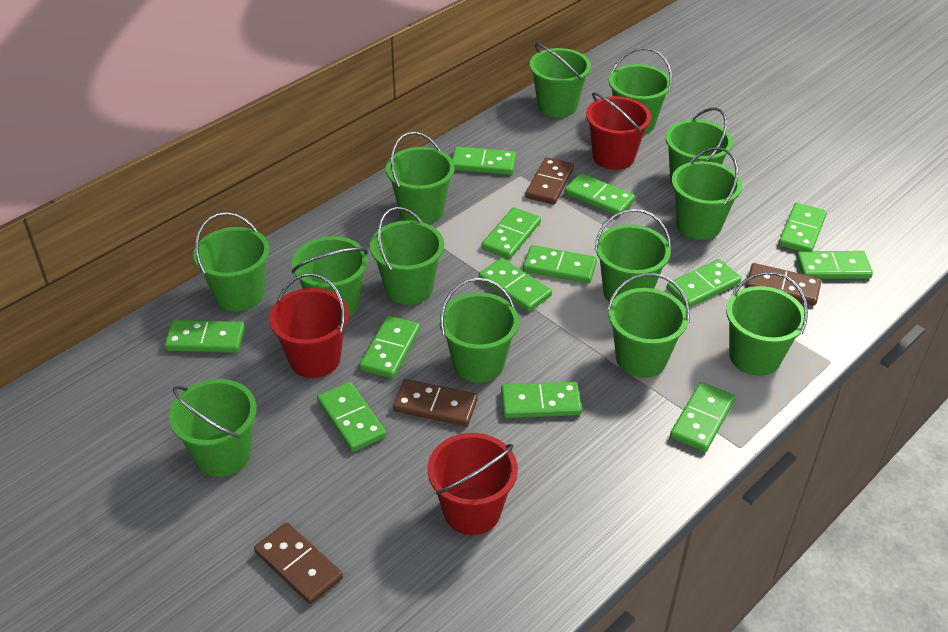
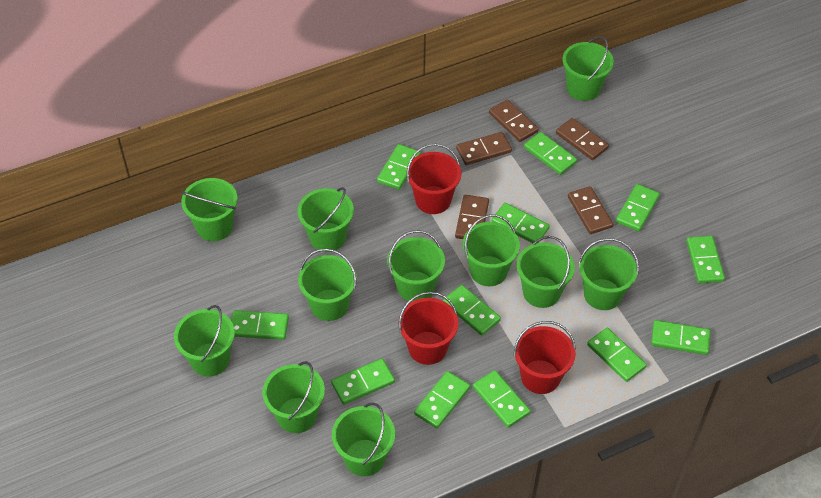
brown domino: [254,522,343,604] [393,379,478,427] [525,157,574,205] [746,263,821,306] = 4 -> [455,195,489,239] [456,132,512,165] [489,99,539,142] [556,118,609,160] [568,186,613,234] = 5
green bucket: [169,379,257,477] [193,212,269,312] [292,236,368,317] [370,207,444,305] [386,132,455,224] [440,278,519,383] [530,43,591,118] [595,209,672,302] [607,273,690,378] [609,47,672,134] [665,107,733,186] [672,147,742,240] [726,272,808,376] = 13 -> [174,305,235,377] [181,178,238,241] [262,361,325,433] [297,187,354,252] [298,248,357,321] [332,402,395,476] [387,230,445,301] [463,214,520,286] [517,236,575,308] [562,37,614,101] [579,238,639,310] = 11
green domino: [164,320,245,353] [317,382,386,452] [359,316,420,379] [452,147,516,175] [479,258,552,312] [481,207,541,259] [501,382,582,418] [523,245,597,284] [565,173,635,216] [666,259,742,308] [670,382,735,452] [779,203,827,251] [796,251,873,279] = 13 -> [231,310,289,340] [331,358,395,405] [377,144,421,190] [414,371,470,428] [443,285,501,336] [473,370,530,428] [492,203,550,243] [524,132,577,175] [587,328,647,382] [616,184,660,232] [651,320,710,355] [686,236,725,283] = 12

